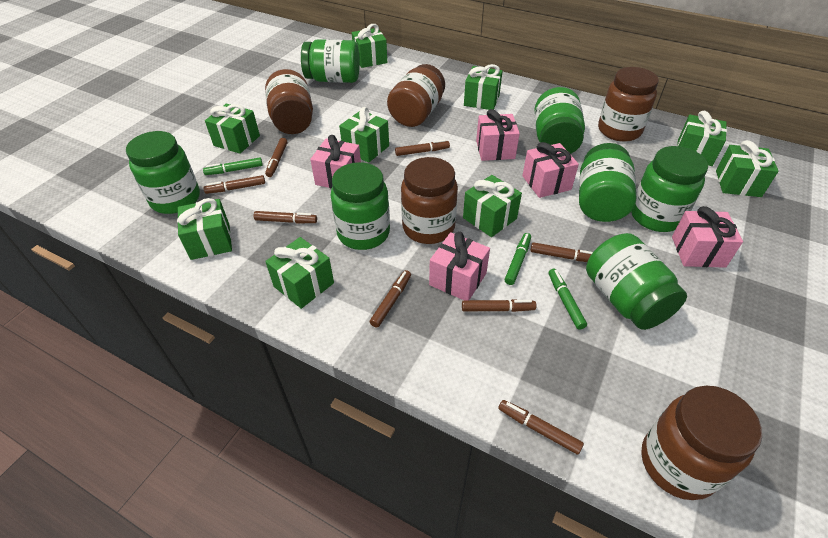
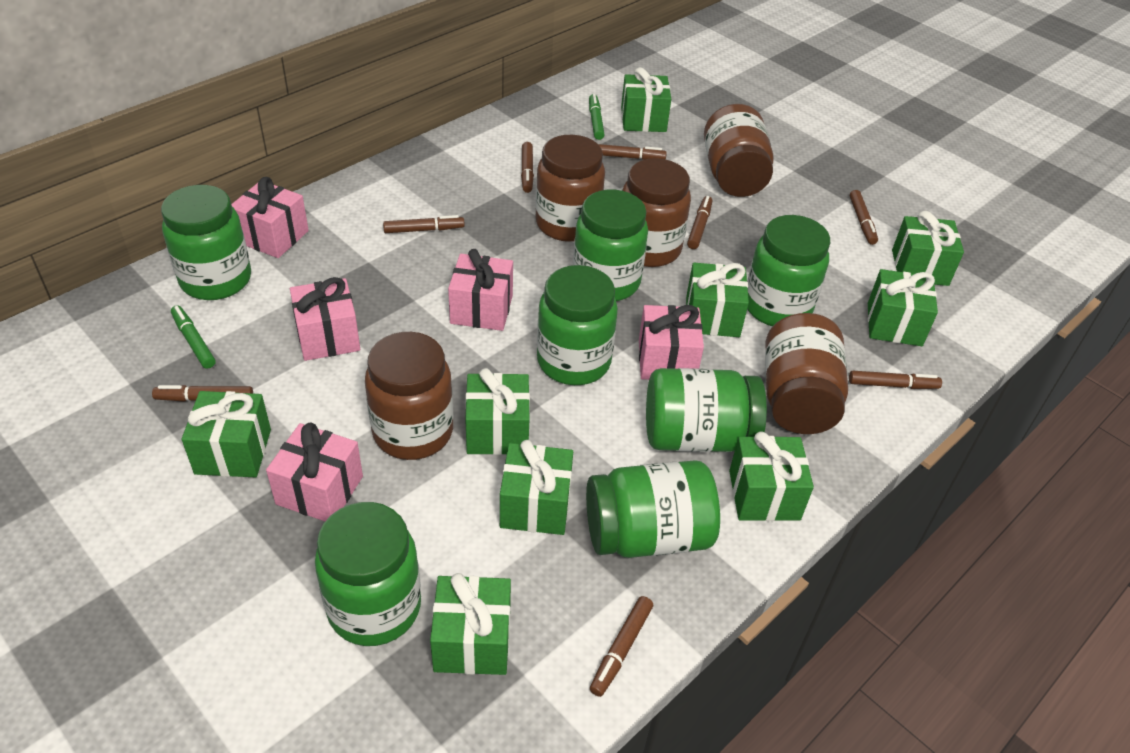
green marker: [203,158,263,175] [504,233,531,285] [549,269,587,330] = 3 -> [171,305,216,369] [589,94,605,140] = 2

